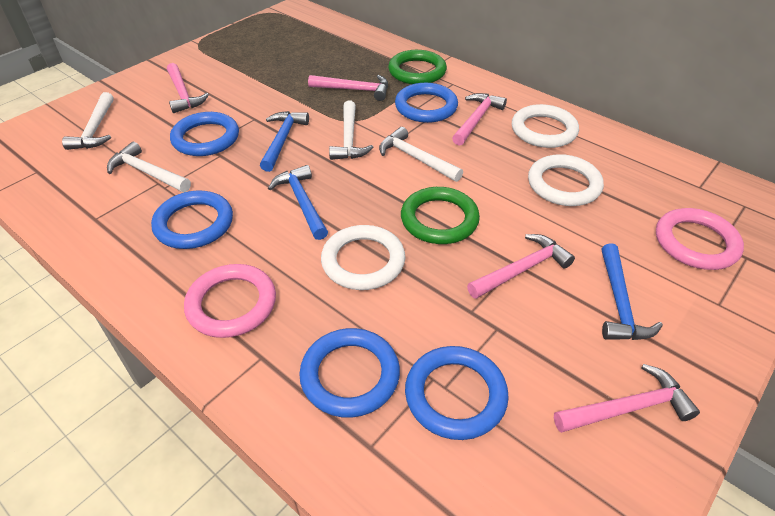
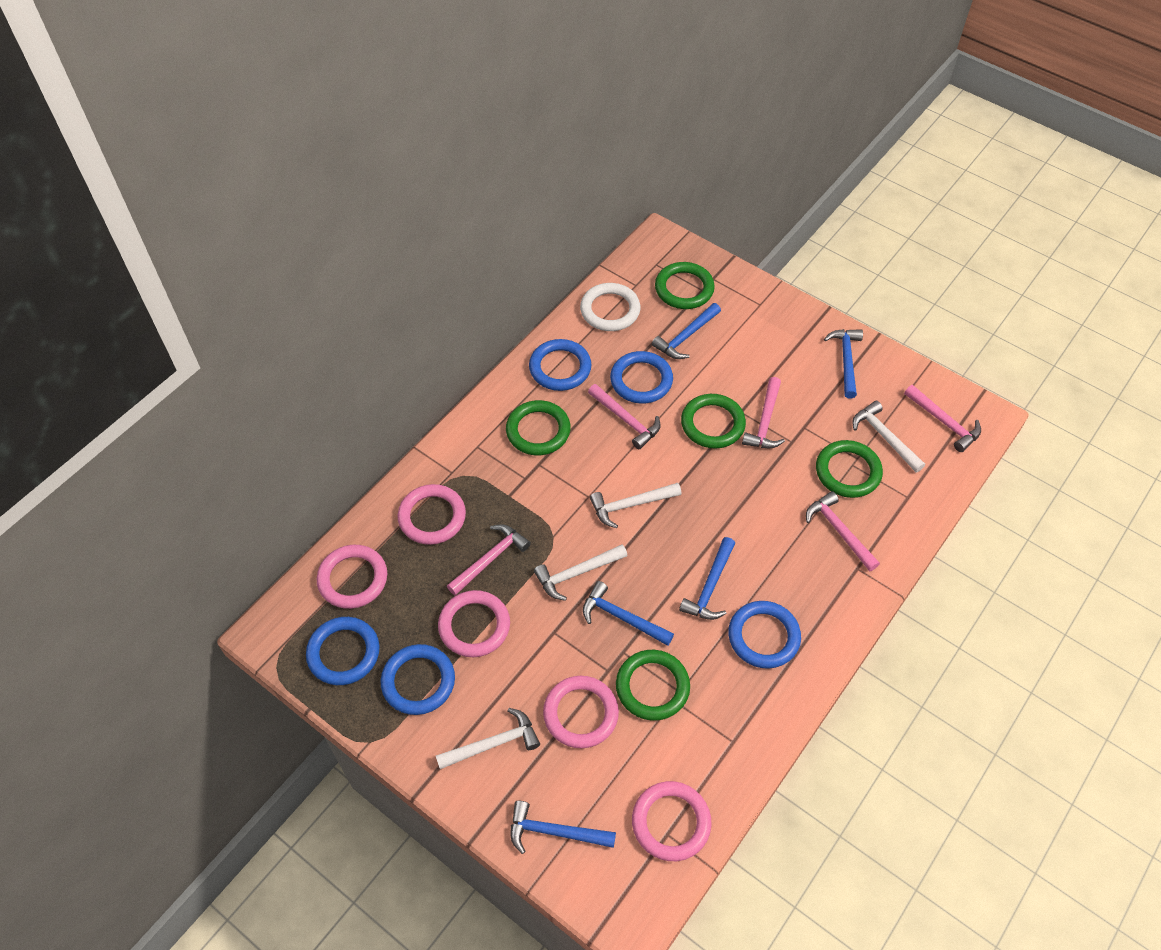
blue hammer: [260,111,309,172] [268,165,328,240] [601,243,663,340] = 3 -> [511,801,616,854] [583,581,674,646] [652,303,721,359] [679,537,735,620] [824,329,863,399] = 5
green ring: [388,50,447,84] [401,187,480,244] = 2 -> [506,400,571,455] [616,650,690,721] [655,262,715,309] [681,394,746,449] [816,440,883,498] = 5
pink ring: [184,264,276,338] [656,208,744,270] = 2 -> [317,545,387,609] [398,484,466,545] [438,590,510,657] [543,676,619,749] [632,781,712,861] = 5
white ring: [321,225,405,290] [512,104,579,148] [528,154,604,206] = 3 -> [580,283,641,331] = 1

